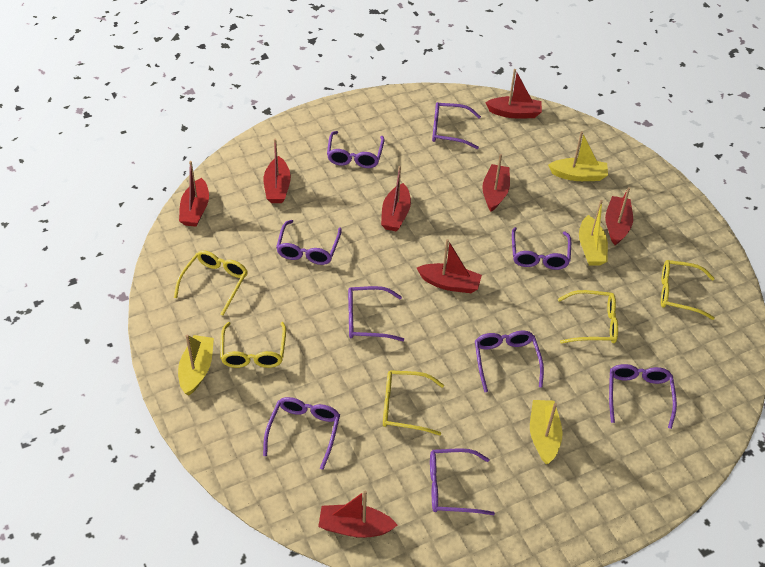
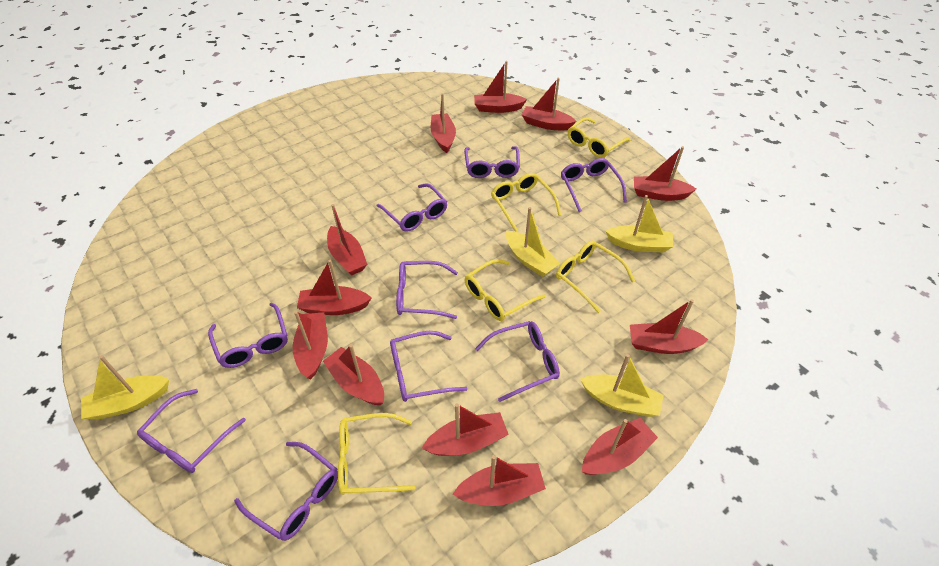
red boat: [179,161,209,227] [264,139,291,203] [318,491,397,538] [381,166,411,232] [417,239,482,293] [482,154,510,212] [485,69,542,118] [605,187,633,245] = 8 -> [293,311,328,379] [297,260,372,315] [323,344,384,405] [327,204,367,275] [422,403,509,456] [431,93,456,153] [453,455,546,506] [474,61,527,113] [522,78,577,130] [582,418,658,475] [630,299,708,354] [634,146,696,201] = 12

